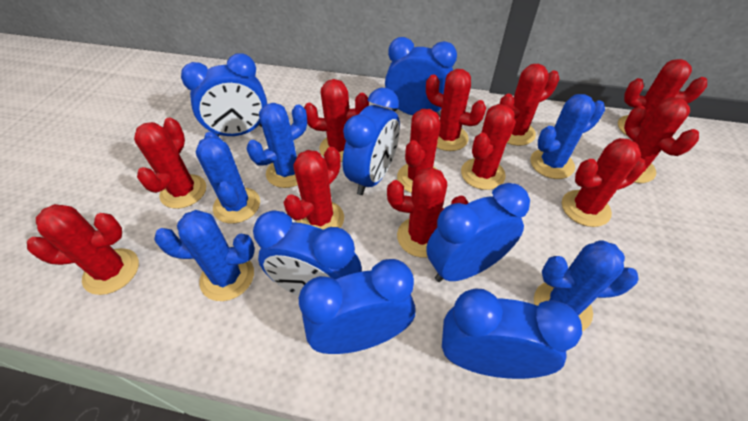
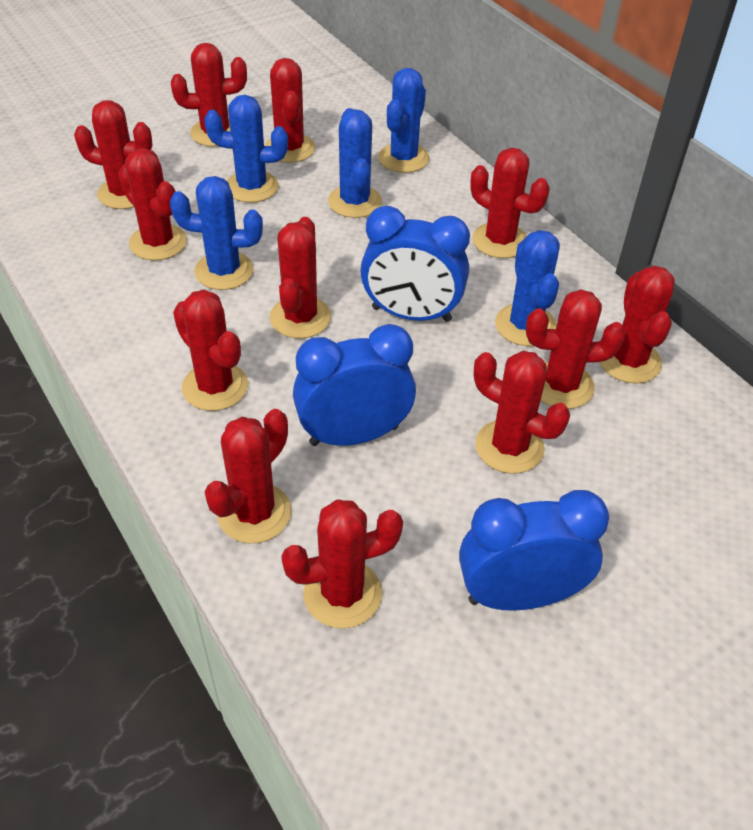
blue clock: [181,53,267,137] [253,210,362,297] [299,259,415,354] [343,88,400,195] [385,37,457,117] [426,183,530,282] [442,288,582,379] = 7 -> [293,324,416,446] [360,206,470,322] [459,490,609,611] = 3

